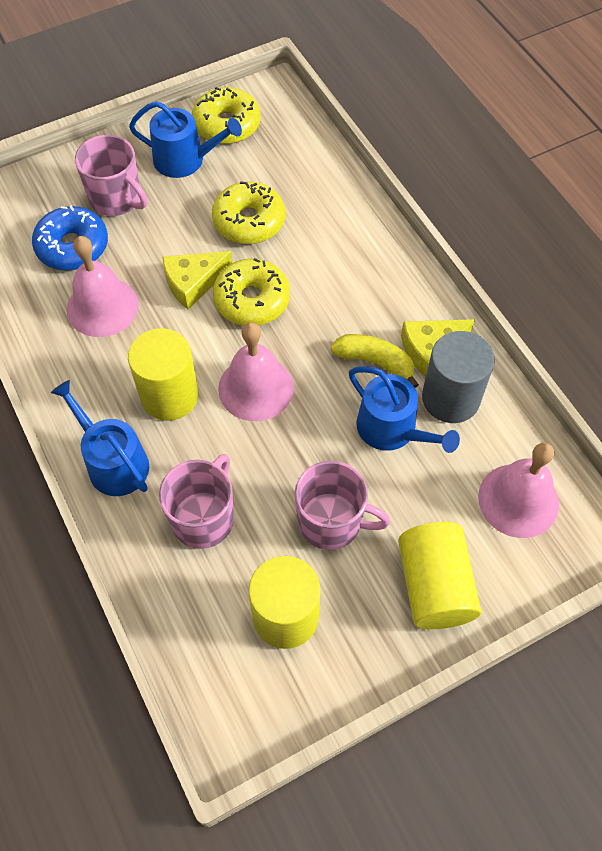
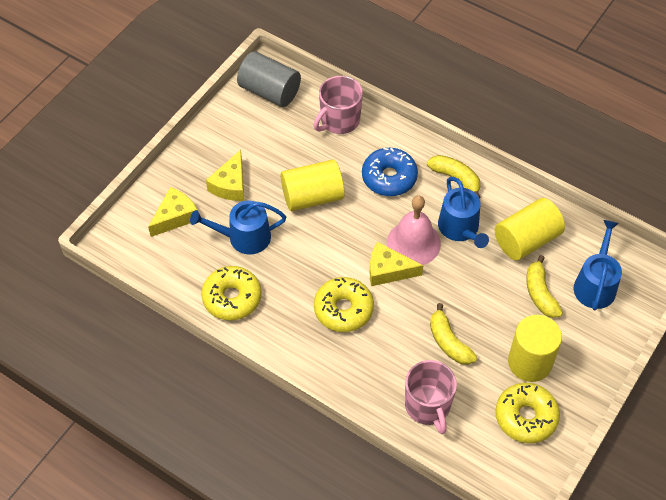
pink bell: [67,236,139,337] [218,322,294,421] [478,443,559,538] = 3 -> [387,195,441,265] = 1
pink mug: [75,135,147,216] [159,454,234,549] [295,461,390,550] = 3 -> [314,76,363,134] [405,360,457,434] = 2
yellow banana: [331,334,419,388] = 1 -> [427,155,481,199] [430,303,477,365] [526,255,563,318] = 3
yellow cheese: [162,251,232,310] [401,319,475,377] = 2 -> [148,187,198,237] [206,150,244,201] [370,242,424,286] = 3

